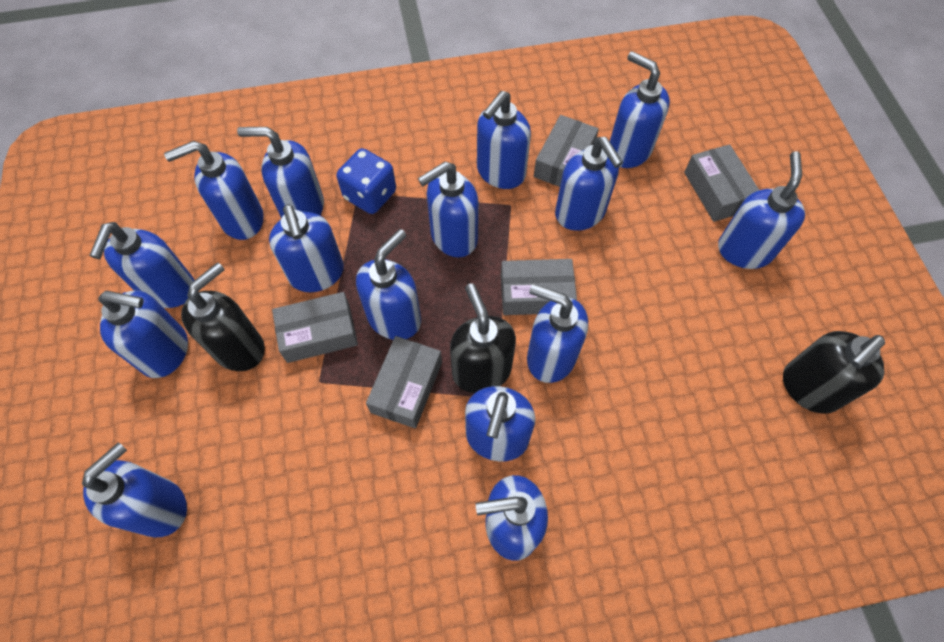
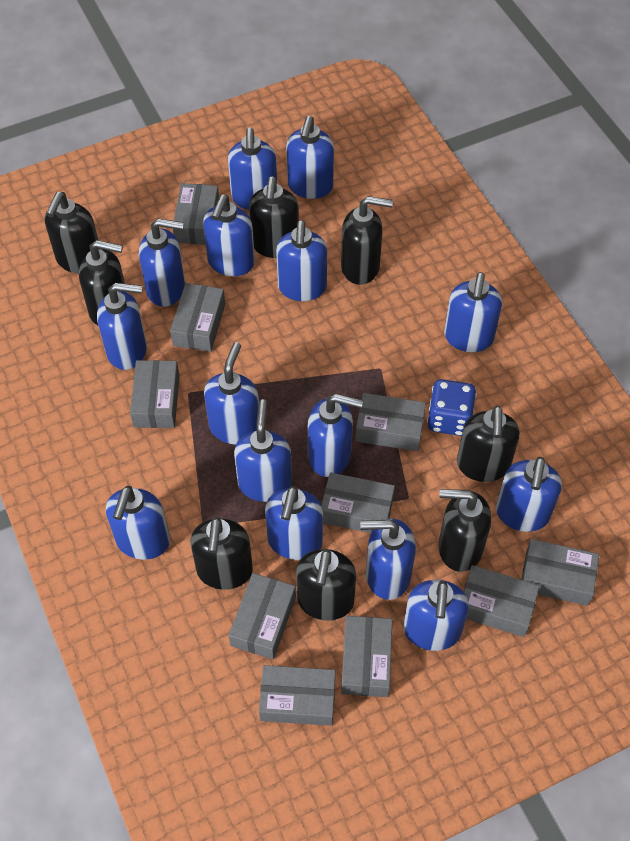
black soap dispenser: [181,262,265,371] [450,283,516,393] [783,331,885,414] = 3 -> [45,192,99,273] [79,240,127,325] [191,517,253,590] [249,176,299,258] [296,549,356,621] [341,196,393,285] [438,489,491,572] [457,405,520,482] = 8
grey box: [272,292,358,363] [366,336,442,429] [501,259,577,315] [534,115,599,187] [684,144,759,222] = 5 -> [130,360,180,428] [170,283,225,352] [173,183,219,245] [229,573,296,659] [259,665,336,726] [321,472,395,533] [341,616,392,697] [355,393,426,451] [464,565,539,637] [521,539,599,606] = 10

